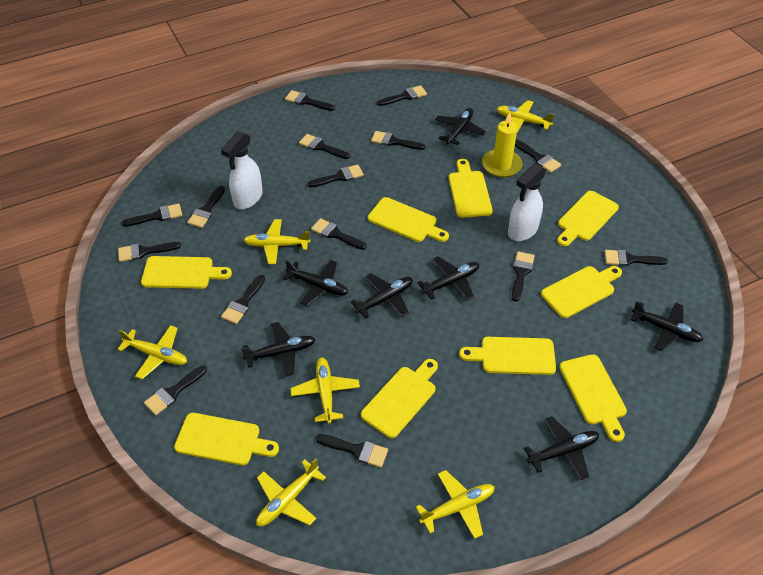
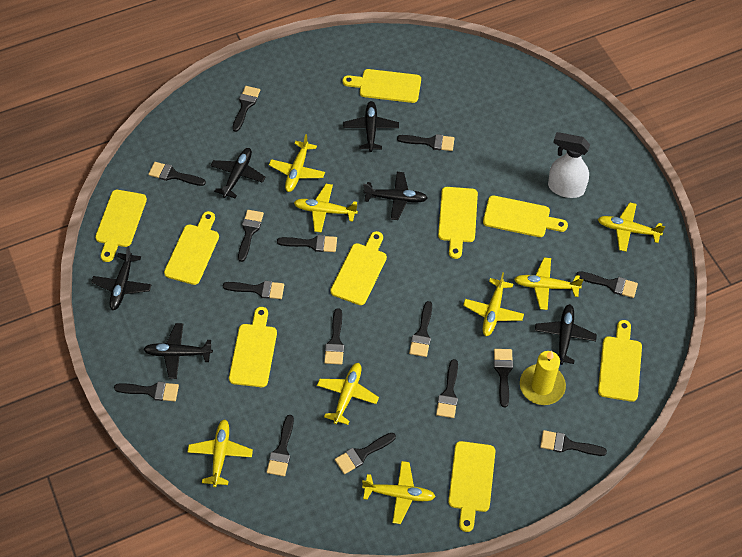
black plane: [241,322,315,377] [283,260,348,306] [351,273,413,319] [417,256,479,300] [435,108,486,145] [524,416,599,480] [631,301,703,351] = 7 -> [91,246,151,310] [143,323,213,379] [210,148,265,199] [343,101,399,152] [363,172,428,220] [535,304,597,365] = 6
white spray bottle: [221,131,263,209] [508,163,547,241] = 2 -> [548,132,590,198] = 1
yellow plane: [117,325,187,379] [244,219,311,264] [256,459,326,526] [290,357,360,424] [416,470,495,539] [497,100,554,133] = 6 -> [187,419,253,487] [269,134,325,192] [294,184,358,233] [317,363,379,425] [362,461,436,524] [463,272,524,336] [514,257,583,310] [598,202,665,252] = 8

